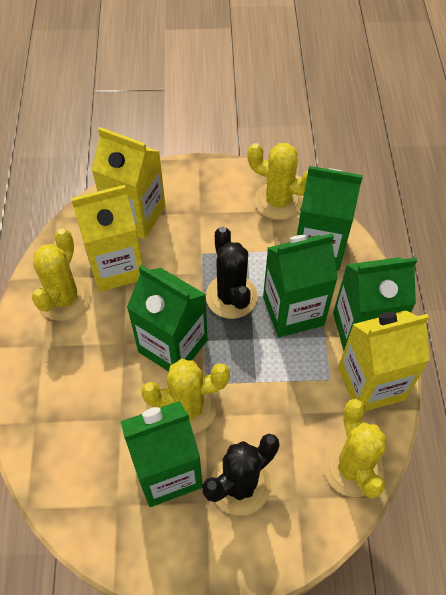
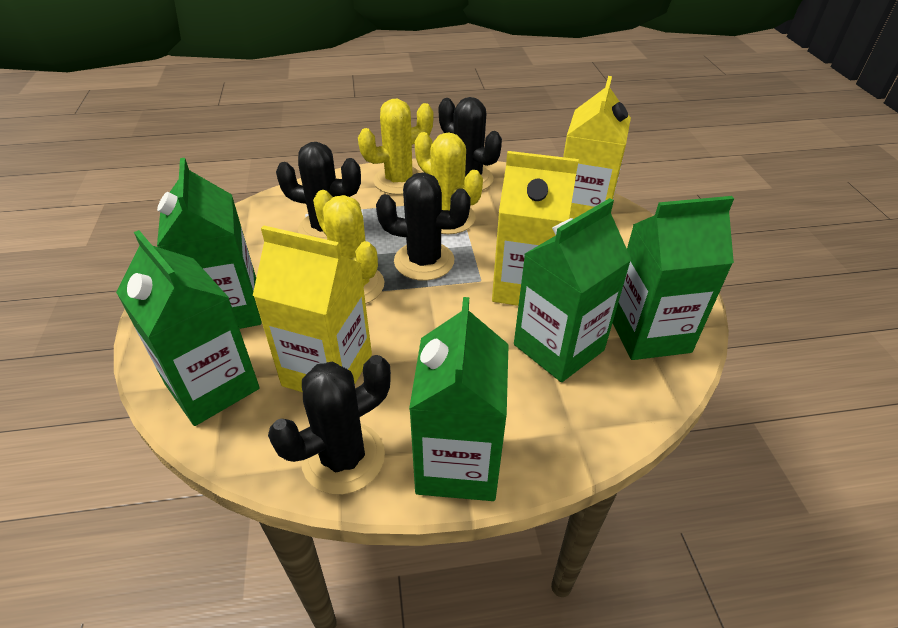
black cactus: [202,434,279,516] [206,226,258,319] = 2 -> [268,355,391,494] [276,142,361,240] [376,172,471,281] [439,97,502,190] = 4
yellow cactus: [32,228,91,321] [141,359,230,434] [247,143,308,220] [323,399,386,499] = 4 -> [313,190,384,304] [358,99,434,195] [415,132,483,234] = 3

